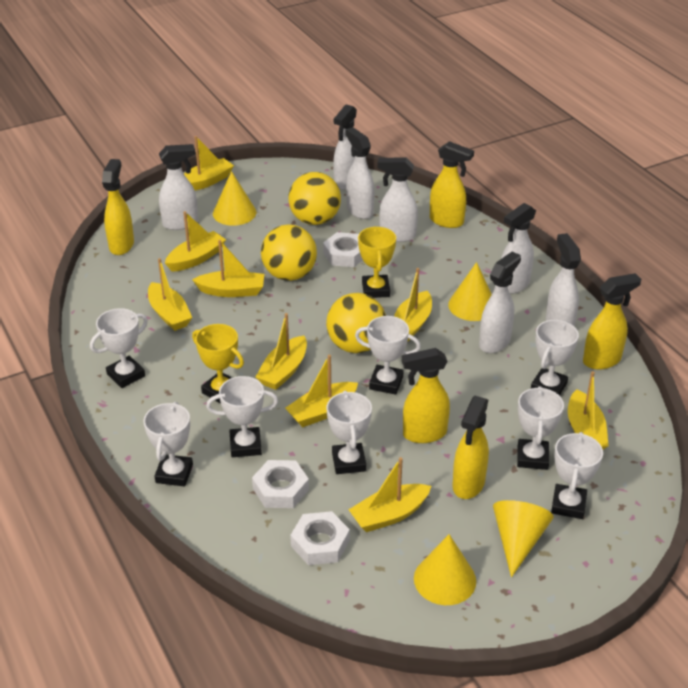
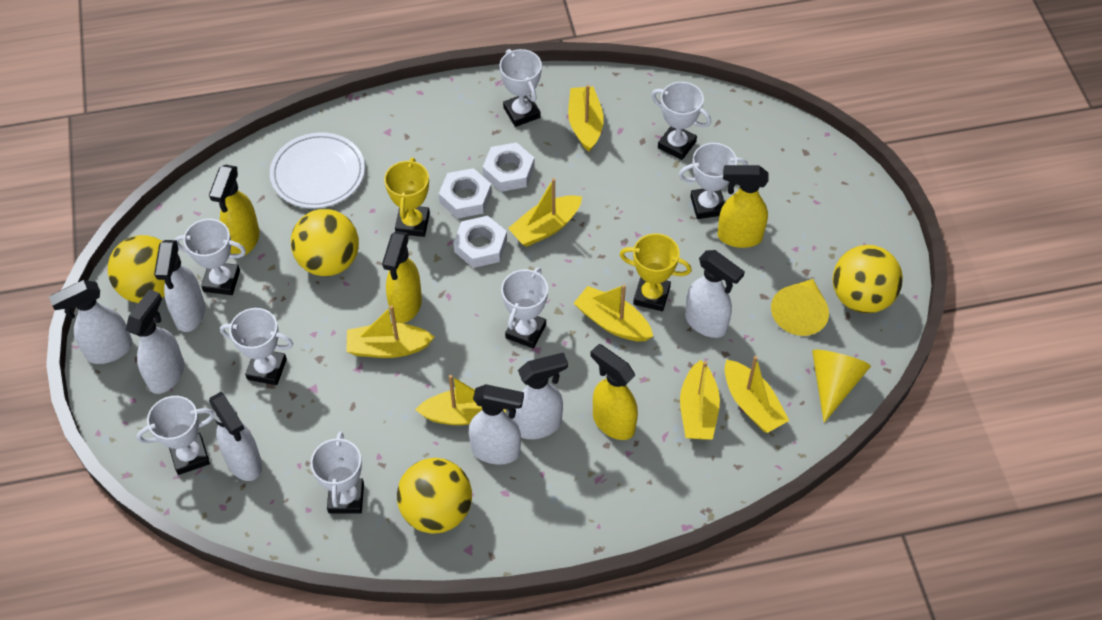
white plate: none = 0 -> [270,132,365,208] = 1
yellow ball: [261,224,317,281] [288,172,341,225] [326,293,386,353] = 3 -> [108,235,165,303] [291,209,359,276] [397,458,472,534] [833,245,903,313] = 4
yellow boat: [148,258,192,331] [165,211,226,272] [184,136,234,191] [192,240,264,297] [256,313,307,390] [285,355,358,427] [349,457,431,532] [394,268,432,342] [568,371,609,449] = 9 -> [346,305,434,358] [415,375,506,425] [508,178,582,247] [568,85,604,152] [574,284,653,341] [680,360,720,440] [725,356,789,433] = 7
yellow cone: [213,171,256,226] [414,534,476,605] [448,262,492,321] [493,500,554,577] = 4 -> [771,279,829,336] [812,350,871,423] = 2
yellow spray bottle: [102,159,134,255] [402,348,450,443] [430,141,474,228] [452,396,489,499] [583,273,641,370] = 5 -> [209,165,260,256] [382,231,422,323] [590,344,638,440] [717,165,769,248] = 4

